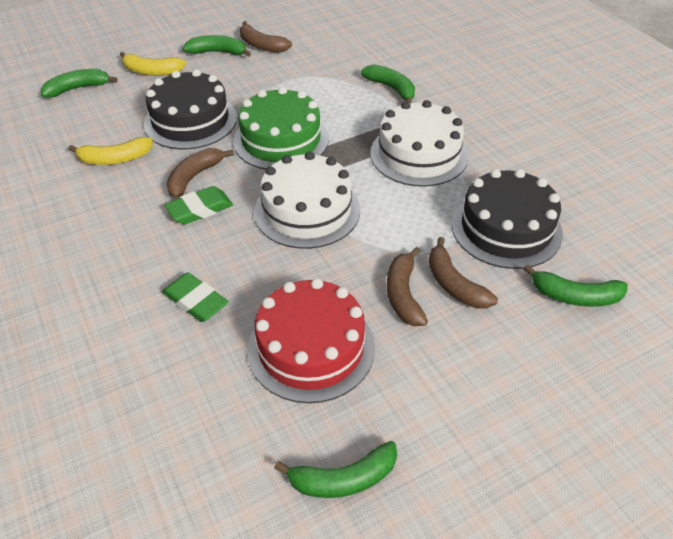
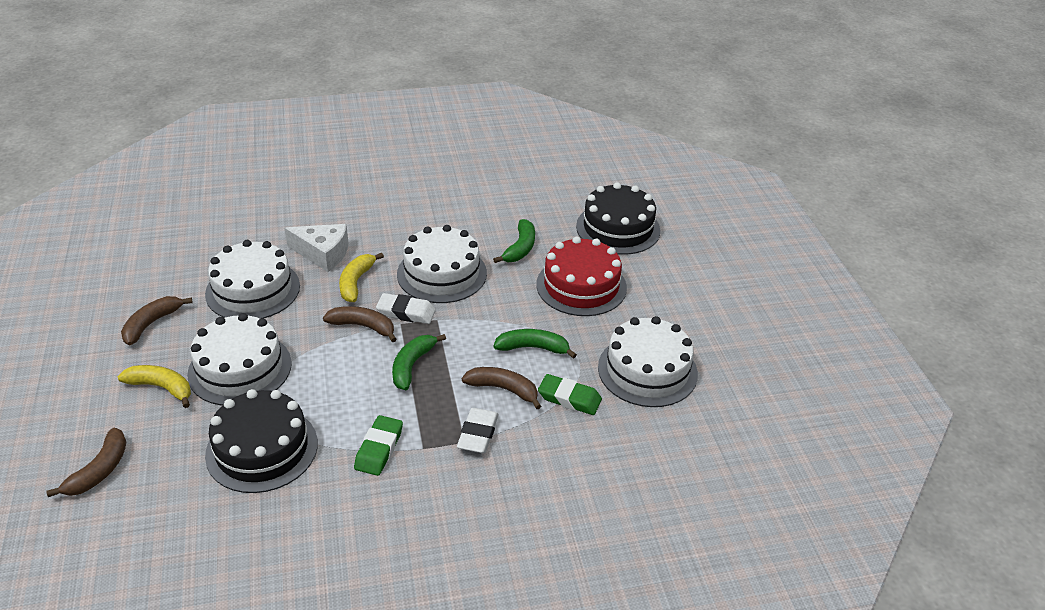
green banana: [41,69,118,98] [182,35,251,57] [274,441,397,498] [361,64,415,103] [524,265,628,307] = 5 -> [392,334,446,390] [493,219,535,263] [493,329,577,359] = 3
green cake: [233,87,329,170] = 1 -> none = 0
white cake: [254,152,360,249] [370,100,469,187] = 2 -> [187,313,292,406] [205,240,300,319] [397,225,487,303] [598,316,698,407] = 4
white cheese: none = 0 -> [285,224,348,272] = 1
white eraser: none = 0 -> [376,293,436,324] [457,408,499,453] = 2

